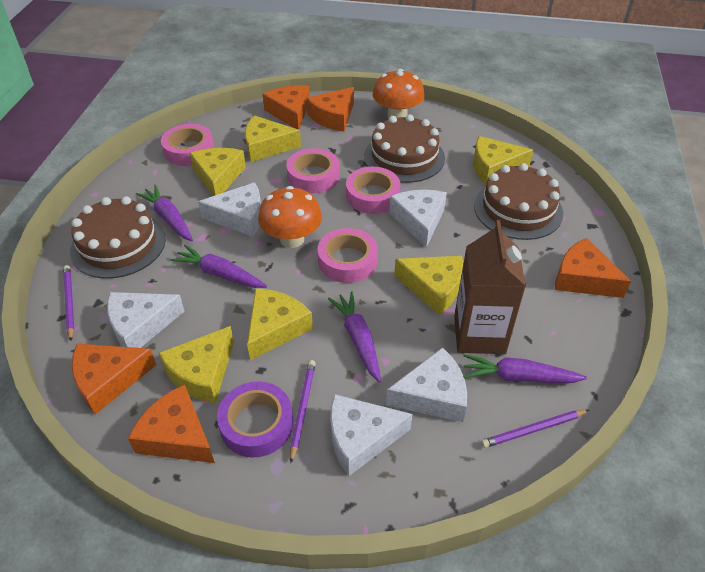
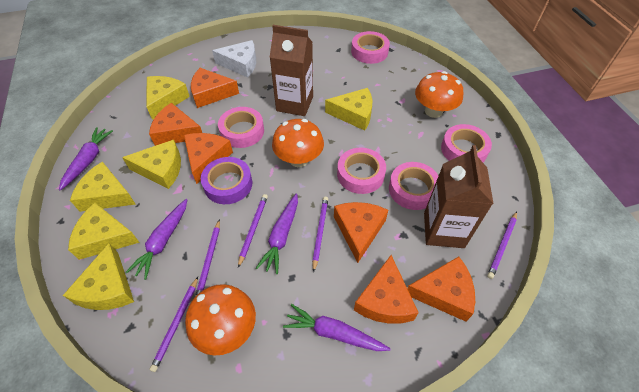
brown cake: [70,196,166,279] [364,114,445,183] [474,163,563,240] = 3 -> none = 0
brown carton: [454,220,526,354] = 1 -> [270,25,313,116] [424,145,494,248] = 2
orange cheese: [72,343,156,414] [128,384,215,463] [263,85,310,130] [306,87,354,132] [555,238,631,298] = 5 -> [149,103,202,146] [184,133,233,184] [191,68,239,108] [334,202,388,263] [354,255,419,324] [407,257,475,322] = 6
orange mushroom: [258,186,322,248] [373,69,425,118] = 2 -> [185,284,256,356] [272,119,324,167] [415,71,463,118] = 3
pink tape: [161,124,214,166] [286,148,340,193] [318,228,378,283] [346,167,400,214] = 4 -> [218,107,264,148] [337,148,386,194] [351,31,390,64] [389,162,439,210] [441,124,492,162] = 5
purple pencil: [63,265,74,341] [290,360,316,463] [481,410,589,448] = 3 -> [150,277,198,372] [195,219,220,297] [238,194,268,268] [312,197,328,272] [487,211,517,279] = 5
white cheese: [107,292,185,348] [198,182,261,237] [331,394,412,476] [386,347,467,422] [389,190,447,248] = 5 -> [212,40,256,78] = 1

